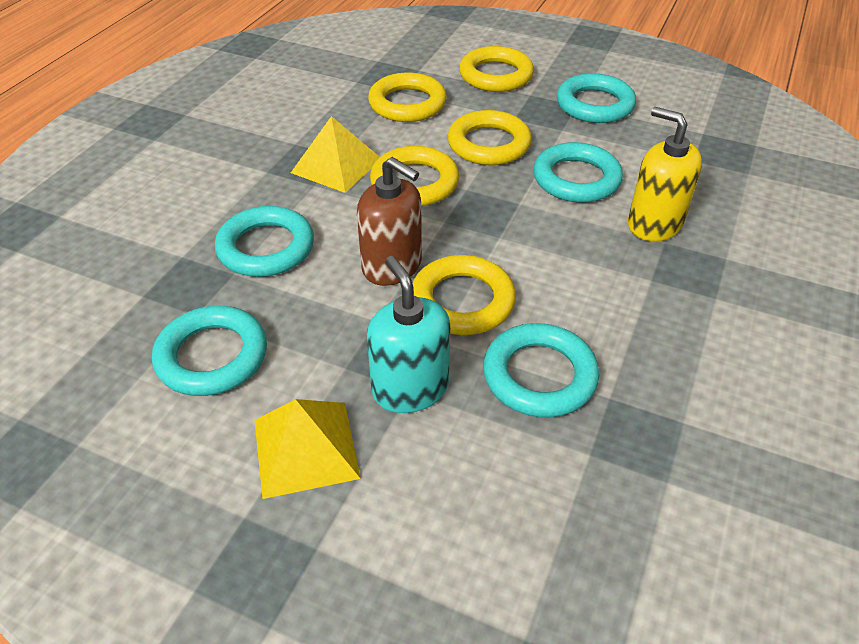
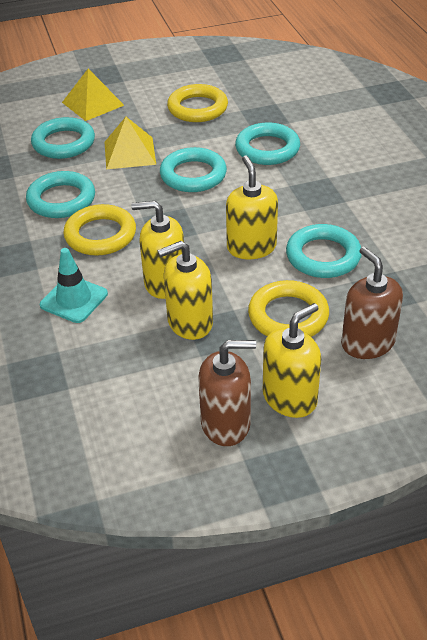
brown soap dispenser: [357,157,422,286] = 1 -> [198,340,256,446] [341,247,403,359] = 2
turquoise soap dispenser: [367,256,450,413] = 1 -> none = 0
turquoise traffic cone: none = 0 -> [40,248,108,323] = 1
yellow ring: [368,72,447,122] [370,146,459,206] [412,255,516,335] [448,110,532,165] [459,46,534,92] = 5 -> [63,204,136,256] [167,84,228,122] [248,280,329,337] = 3
yellow soap dispenser: [628,107,702,241] = 1 -> [131,201,184,299] [158,241,213,340] [226,156,278,259] [263,303,321,418] = 4

